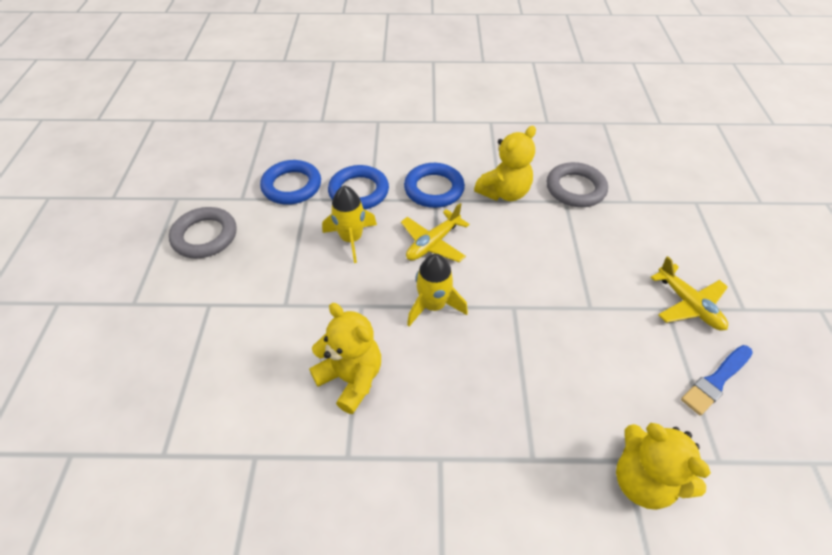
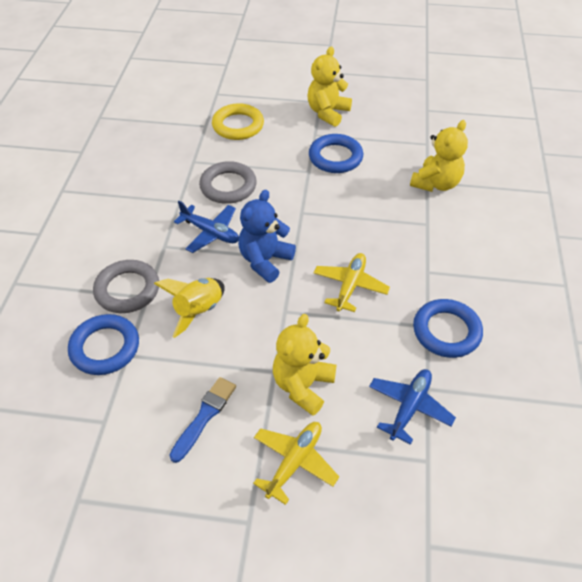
blue plane: none = 0 -> [174,201,239,253] [369,369,456,445] = 2
blue teddy bear: none = 0 -> [238,190,296,283] = 1
yellow ring: none = 0 -> [212,103,264,140] = 1
yellow rocket: [322,186,377,263] [407,254,468,326] = 2 -> [154,278,225,338] = 1

